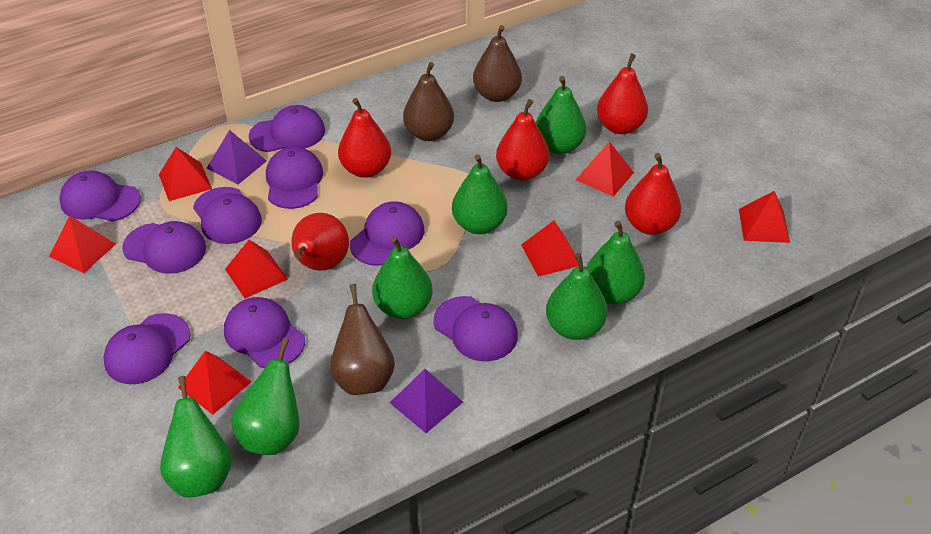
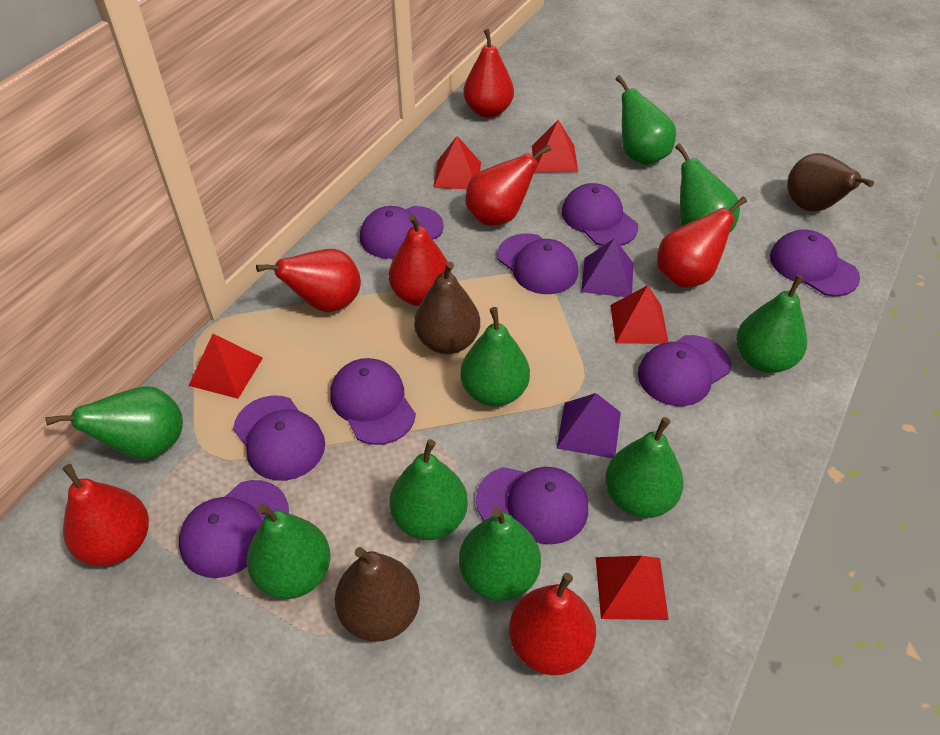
green pear: [160,376,232,497] [231,338,300,455] [372,236,433,319] [452,154,508,234] [536,76,586,154] [546,253,608,340] [586,221,645,304] = 7 -> [45,386,183,460] [247,504,331,599] [390,439,468,540] [459,508,541,601] [460,307,530,406] [605,417,684,518] [616,75,676,165] [675,143,740,232] [736,275,807,373] = 9
red pear: [291,213,349,271] [338,98,391,178] [496,99,549,181] [597,54,648,134] [625,153,682,235] = 5 -> [62,464,149,566] [256,249,361,312] [389,214,451,306] [463,29,514,118] [465,145,551,226] [509,573,596,675] [657,197,747,288] = 7
red pyramid: [49,215,116,273] [159,147,212,201] [178,351,252,415] [225,240,288,298] [521,220,579,277] [576,141,634,197] [739,191,790,243] = 7 -> [188,334,263,399] [433,136,481,189] [532,120,578,173] [596,556,669,620] [610,285,668,344] = 5

